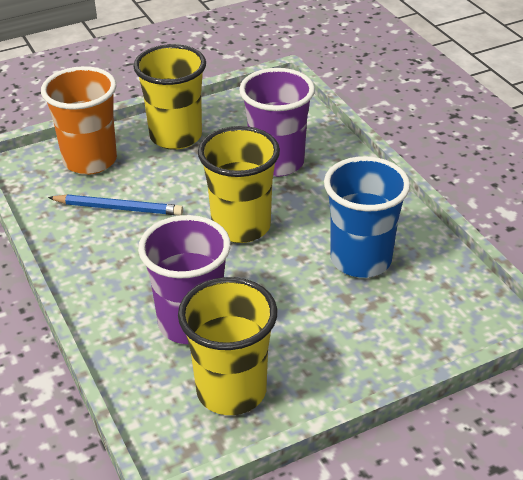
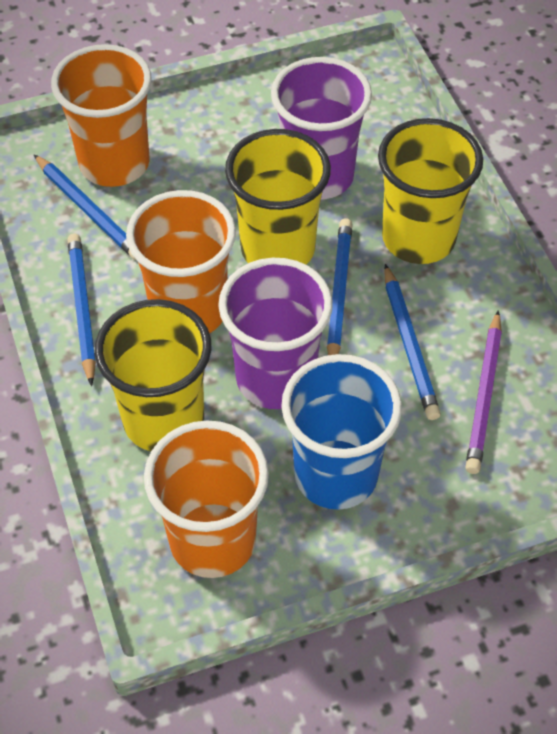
blue pencil: [48,195,183,215] = 1 -> [34,154,136,260] [67,234,96,386] [327,218,353,355] [384,264,441,420] = 4
orange cup: [41,66,117,175] = 1 -> [51,44,152,187] [126,190,236,333] [144,420,269,578] = 3
purple pencil: none = 0 -> [465,310,502,474] = 1

